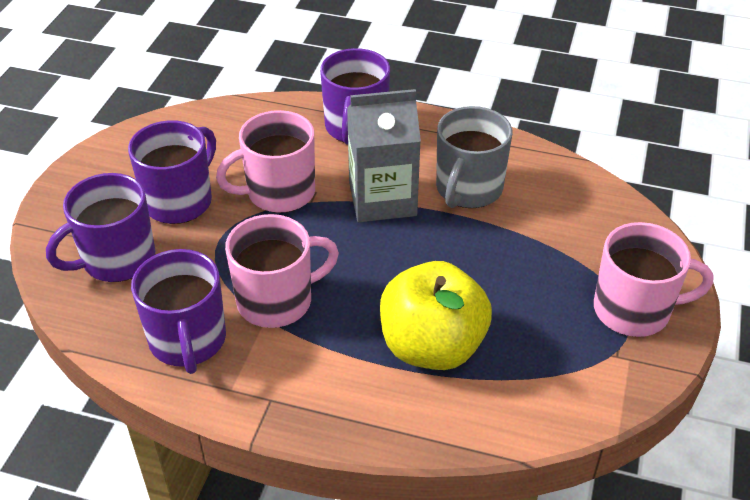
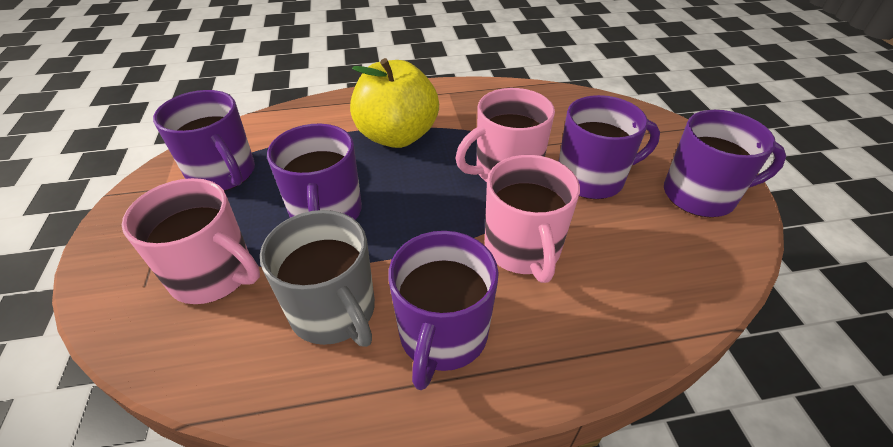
grey carton: [347,89,421,222] = 1 -> none = 0
purple mug: [46,173,155,282] [128,120,216,224] [131,249,226,374] [320,48,390,145] = 4 -> [153,90,255,191] [267,124,362,220] [388,231,499,390] [558,95,660,199] [664,110,786,217] = 5

